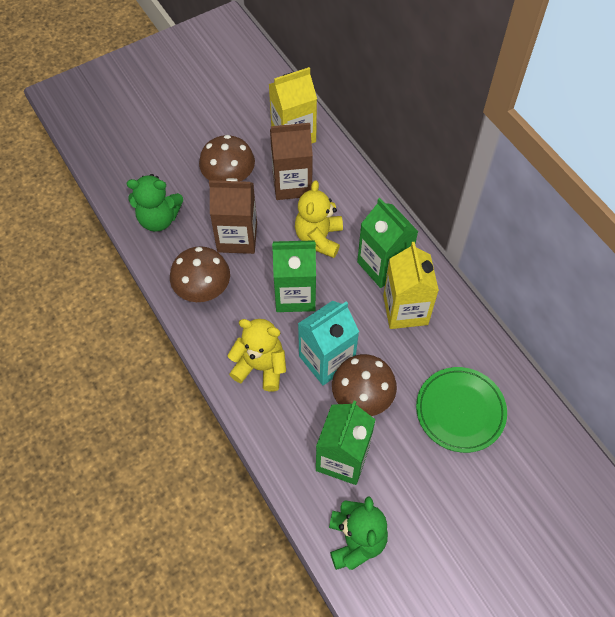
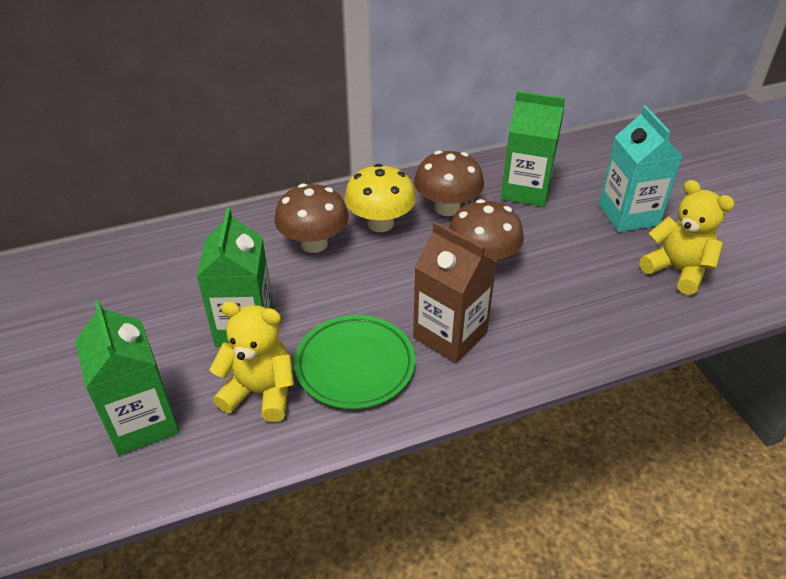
brown carton: [209,178,257,254] [270,123,313,200] = 2 -> [413,222,497,363] = 1
green teddy bear: [127,174,183,232] [329,497,388,570] = 2 -> none = 0
yellow carton: [269,67,317,143] [383,242,439,329] = 2 -> none = 0
yellow mushroom: none = 0 -> [344,164,416,232] = 1

